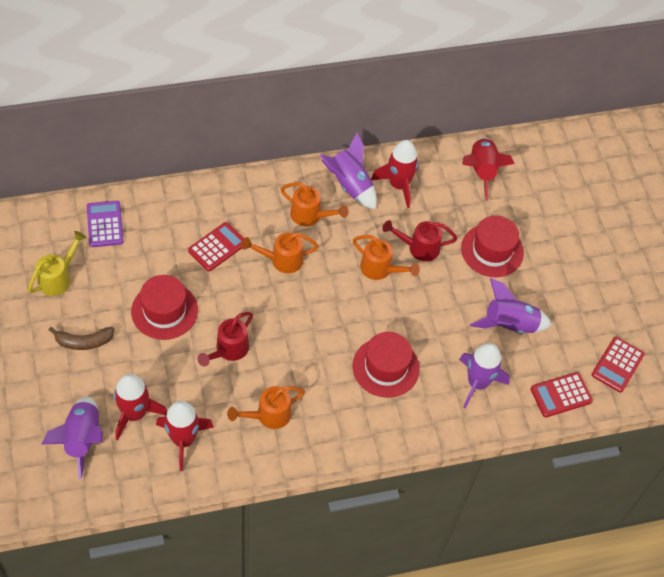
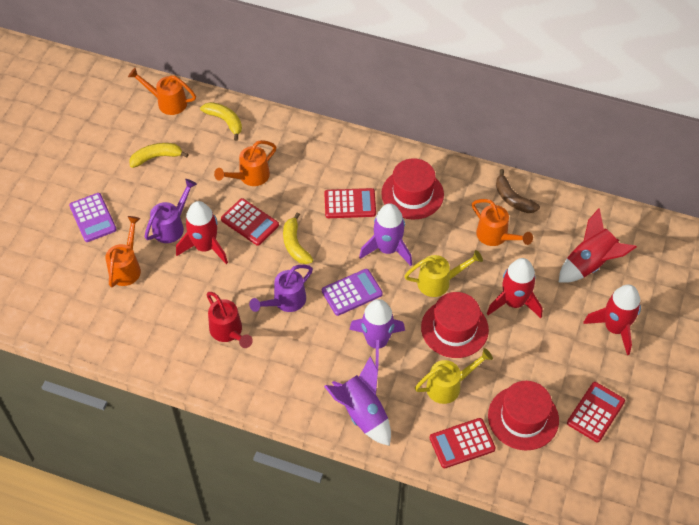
purple calculator: [87,200,124,247] = 1 -> [69,193,117,242] [322,269,383,316] = 2
purple rocket: [42,397,103,479] [320,133,377,209] [459,343,510,409] [470,278,552,334] = 4 -> [324,356,391,446] [349,299,405,370] [359,203,412,266] = 3
purple watering can: none = 0 -> [145,179,197,243] [249,265,313,312] = 2
red calculator: [188,222,244,271] [531,372,593,417] [592,337,645,393] = 3 -> [221,198,279,246] [324,188,376,218] [430,418,496,468] [567,382,625,442] = 4
red watering can: [197,312,253,366] [382,220,457,262] = 2 -> [207,292,253,348] = 1
yellow banana: none = 0 -> [129,143,189,168] [200,102,242,141] [283,212,313,264] = 3
yellow watering can: [28,231,86,296] = 1 -> [404,250,483,297] [415,348,493,404] = 2

